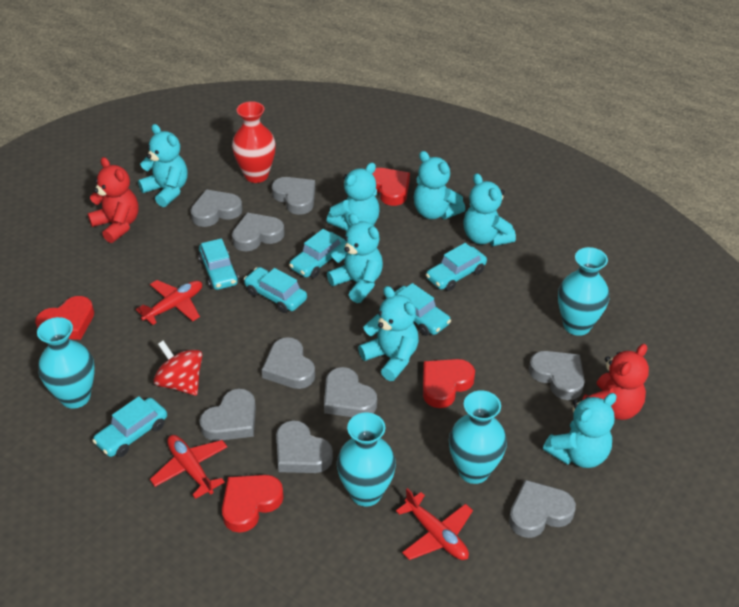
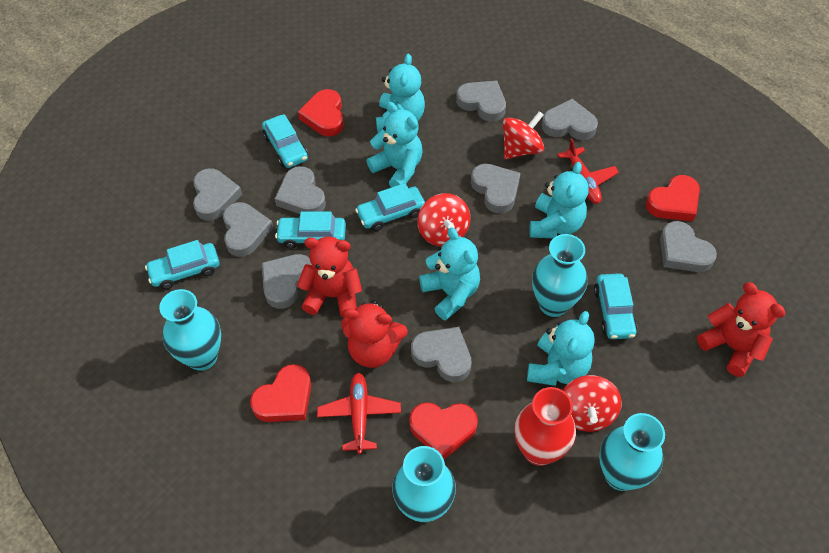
red plane: [136,280,202,325] [150,435,228,499] [396,488,473,560] = 3 -> [317,373,401,454] [557,138,619,204] = 2
red spinning top: [153,340,203,396] = 1 -> [417,193,470,246] [503,111,544,159] [563,375,622,432] = 3
red teddy bear: [88,157,139,243] [582,344,649,420] = 2 -> [297,236,362,317] [341,300,408,368] [697,282,786,377] = 3
turquoise car: [92,396,167,457] [198,238,239,290] [244,267,307,313] [289,229,345,278] [394,283,451,336] [426,243,487,291] = 6 -> [145,240,220,289] [262,114,308,168] [275,212,346,249] [355,183,425,231] [594,273,637,339] = 5
turquoise teddy bear: [138,124,188,207] [326,163,380,231] [327,213,383,303] [358,286,419,381] [414,151,465,219] [463,173,516,246] [543,393,617,468] = 7 -> [367,102,423,187] [376,54,425,132] [419,227,480,321] [527,311,595,386] [530,162,589,238] = 5

